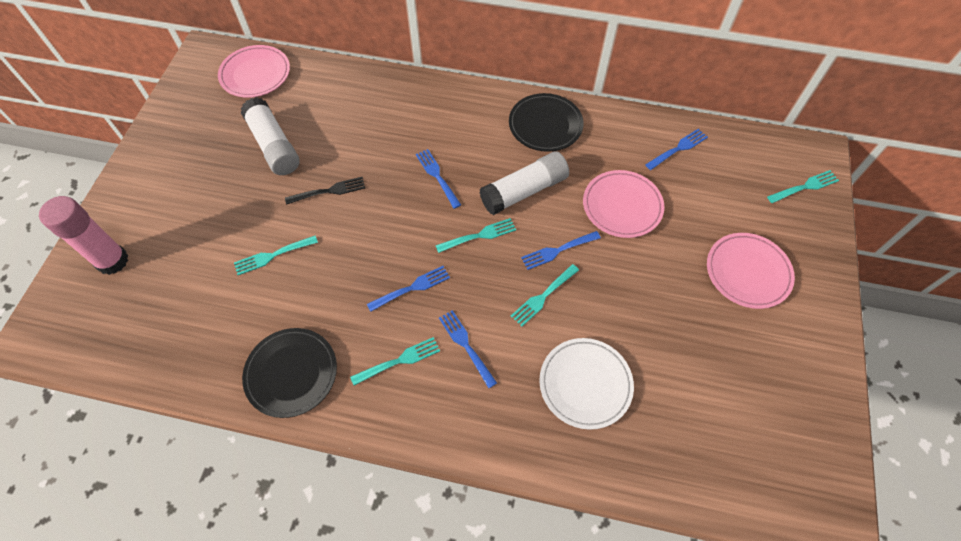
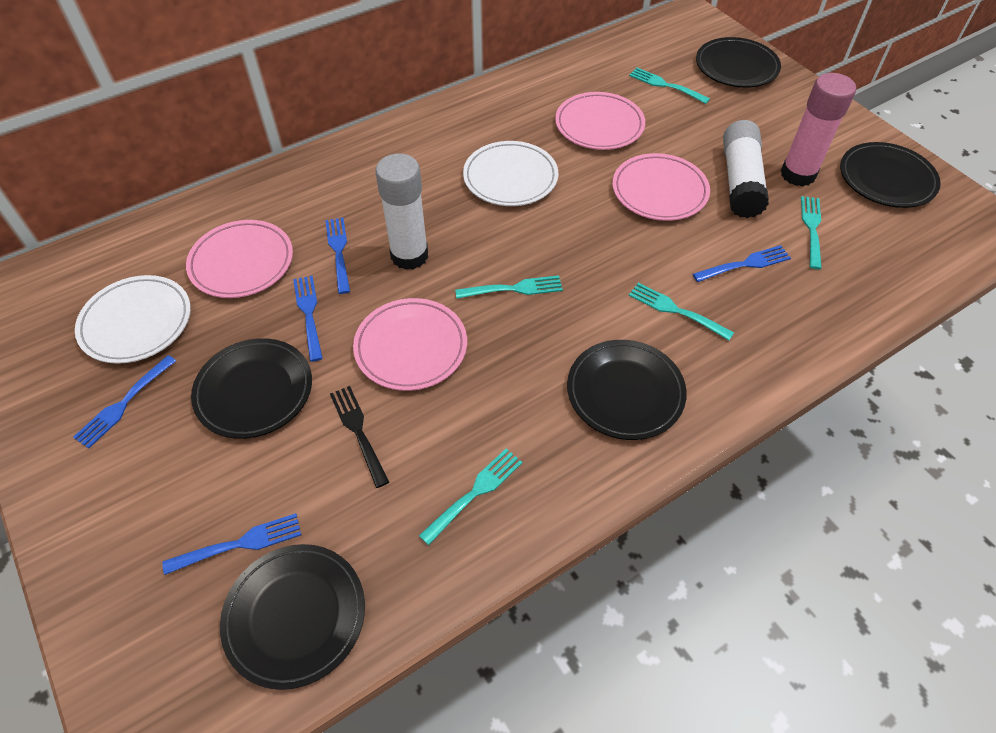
black plate: [242,328,337,418] [509,93,584,152] = 2 -> [191,338,312,439] [220,544,365,690] [567,340,687,440] [696,37,781,88] [840,142,941,208] = 5
pink plate: [218,45,290,98] [583,170,664,238] [707,233,795,309] = 3 -> [186,220,293,298] [353,298,467,391] [555,92,645,150] [612,153,710,221] = 4
white plate: [539,338,634,430] = 1 -> [75,275,191,364] [463,141,558,206] = 2

